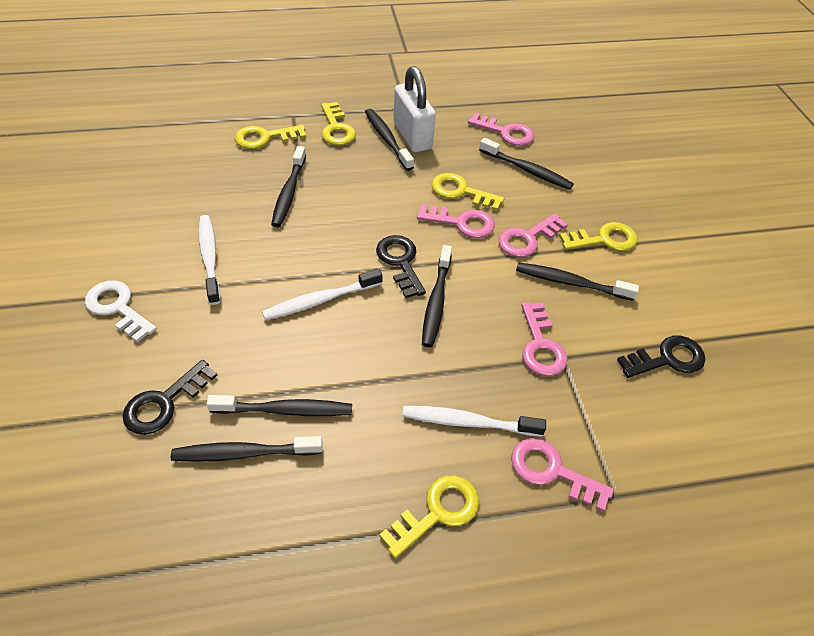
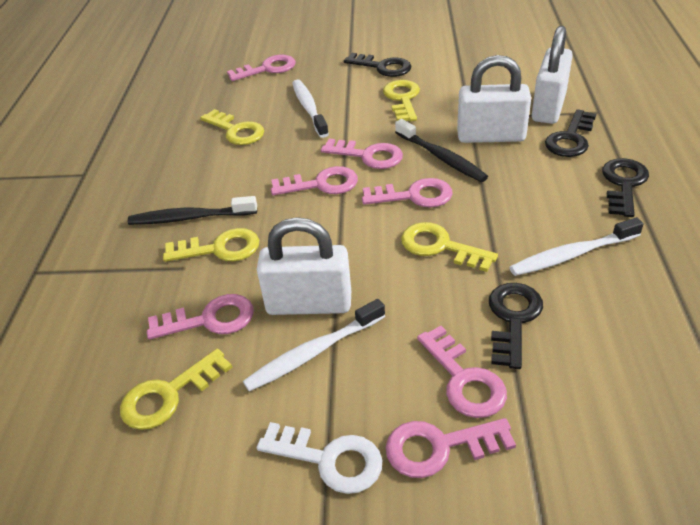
black key: [122,360,217,435] [376,235,426,298] [617,336,705,378] = 3 -> [344,53,412,77] [489,283,543,369] [545,109,596,157] [602,158,649,217] = 4
black toothbrush: [171,436,323,462] [207,395,352,416] [271,146,306,227] [365,109,414,171] [422,245,452,347] [479,138,574,190] [516,263,639,301] = 7 -> [128,196,257,225] [395,119,488,182] = 2
pink key: [417,204,495,238] [468,113,534,146] [498,213,568,257] [511,438,614,512] [521,302,568,376] = 5 -> [147,294,254,340] [227,55,296,81] [271,166,358,195] [321,138,403,169] [362,178,453,208] [386,418,516,478] [417,326,507,418] = 7
white padlock: [393,66,436,152] = 1 -> [257,217,351,315] [457,55,531,143] [532,26,573,124] = 3

